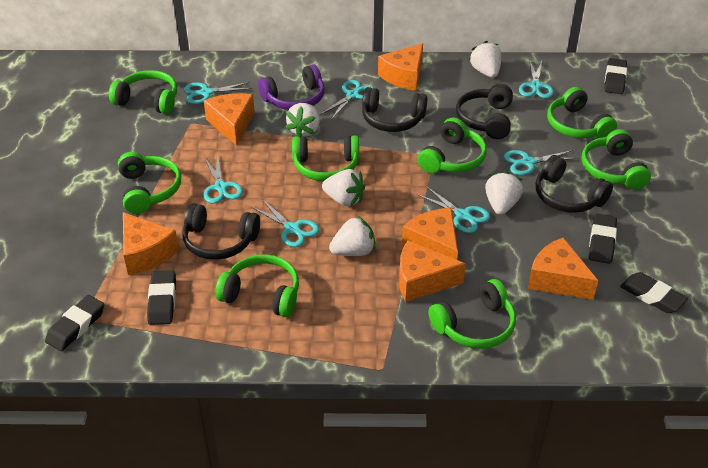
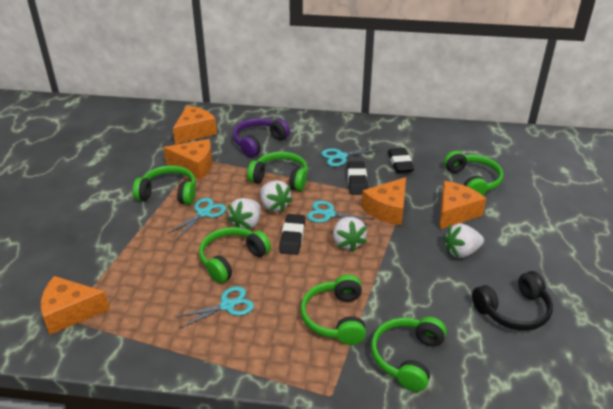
black eraser: [45,295,104,351] [147,270,176,325] [589,214,617,264] [604,58,627,94] [620,272,688,313] = 5 -> [279,214,305,255] [347,161,368,195] [388,148,414,173] = 3
black headphones: [182,203,260,260] [362,87,427,132] [456,84,513,139] [535,155,613,213] = 4 -> [472,271,553,331] = 1
green headphones: [109,70,177,114] [118,152,181,214] [215,254,299,317] [292,135,359,181] [418,117,487,173] [428,279,516,349] [547,87,617,139] [582,129,651,190] = 8 -> [133,165,196,205] [199,227,271,283] [247,152,308,191] [300,275,366,345] [371,317,447,392] [444,151,503,195] = 6
orange cheese: [123,212,179,275] [204,93,255,146] [378,43,423,91] [399,240,466,302] [402,208,458,260] [528,238,599,300] = 6 -> [41,276,110,335] [163,139,212,180] [173,106,217,144] [362,177,406,225] [439,181,486,230] = 5
turquoise scissors: [184,82,252,104] [204,153,243,204] [251,199,319,247] [321,80,373,120] [418,187,490,233] [504,150,578,175] [519,61,554,98] = 7 -> [167,198,226,239] [175,286,254,328] [307,201,375,226] [321,145,380,167] = 4
white strawberry: [285,103,320,137] [322,169,365,207] [329,216,376,256] [469,41,502,78] [485,171,523,215] = 5 -> [227,198,261,230] [260,180,293,213] [333,217,367,252] [444,223,484,258] = 4

